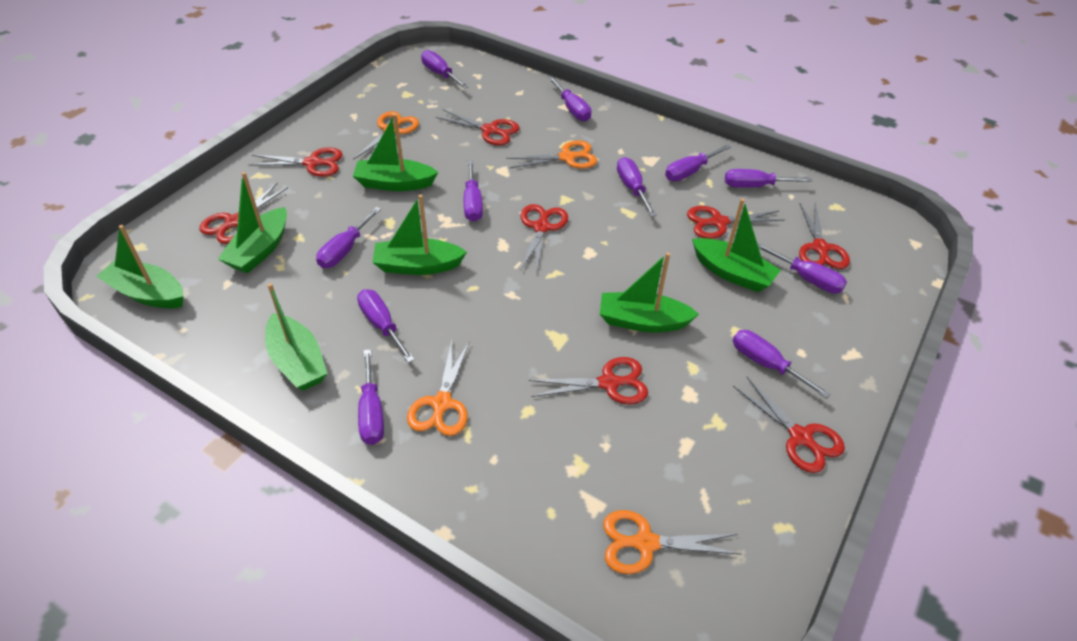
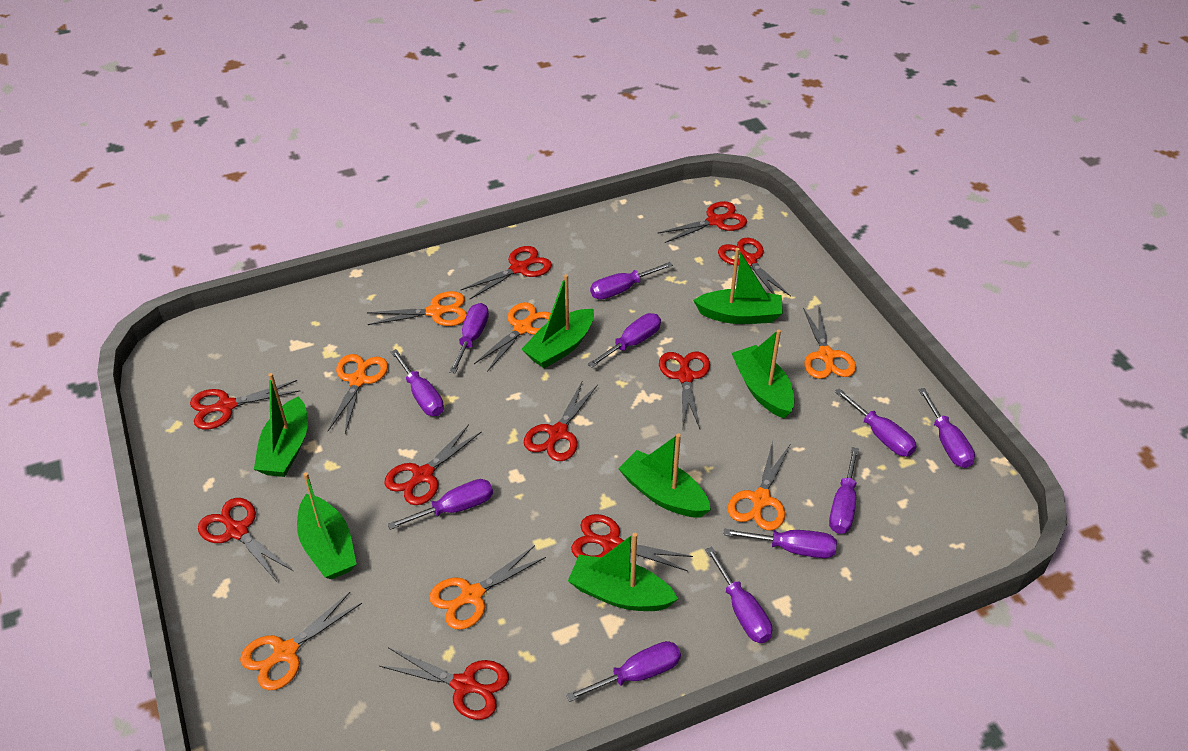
orange scissors: [353,111,419,160] [407,341,470,436] [506,140,597,169] [603,510,741,574] = 4 -> [240,592,362,690] [328,354,388,433] [367,291,467,326] [429,545,546,630] [474,302,551,372] [728,442,790,531] [803,307,856,379] = 7
red scissors: [199,183,288,244] [248,147,343,177] [436,109,519,145] [520,204,568,274] [529,357,648,404] [687,206,785,239] [733,376,845,473] [799,203,850,269] = 8 -> [190,380,300,430] [198,498,293,580] [379,647,509,720] [384,424,482,505] [461,246,552,299] [524,380,598,461] [571,514,693,571] [657,201,747,243] [659,351,710,429] [718,238,791,296] = 10

